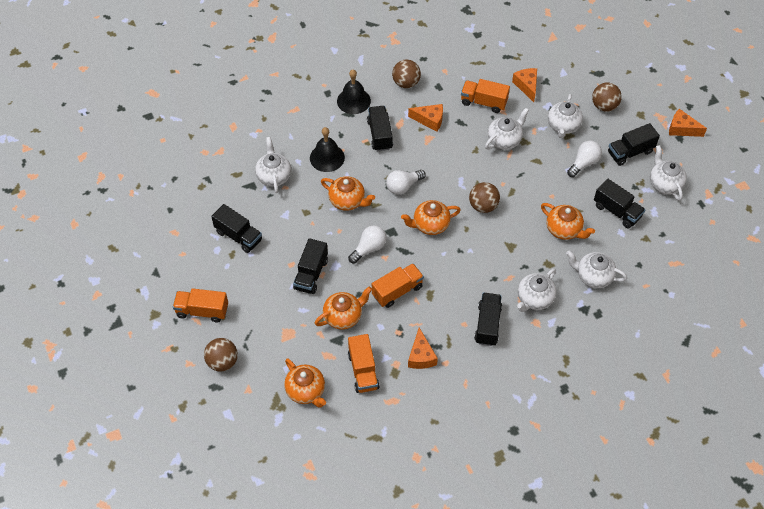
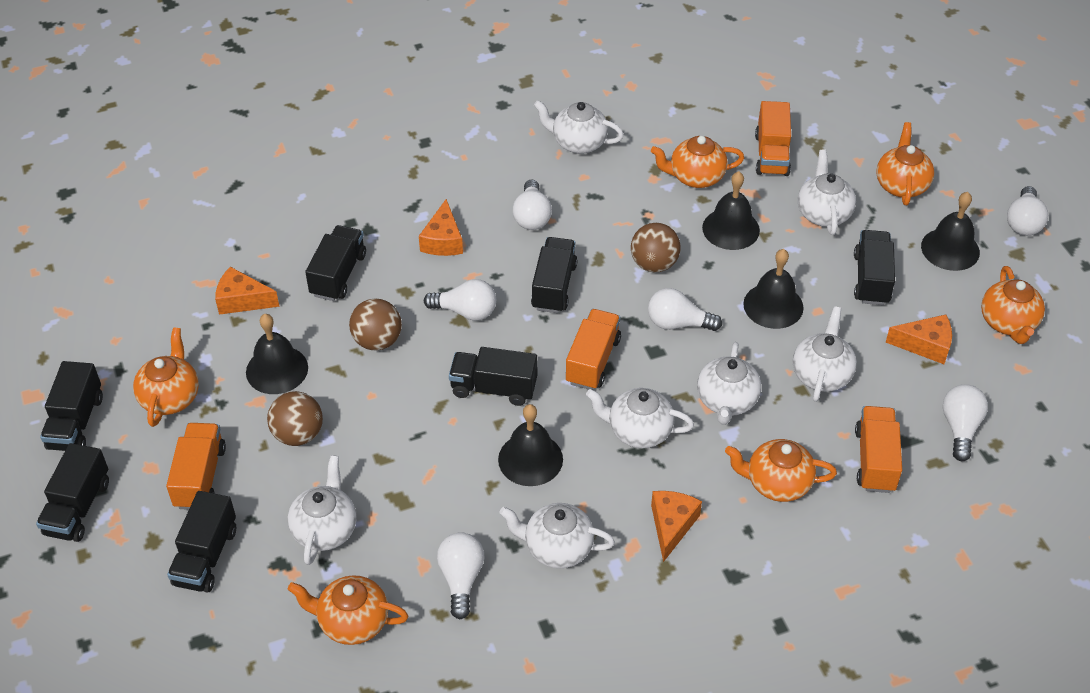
black bell: [310,127,345,172] [337,70,371,114] = 2 -> [246,314,308,394] [498,404,563,486] [702,171,760,250] [743,249,804,329] [921,192,980,271] = 5
black truck: [211,204,262,253] [293,238,328,294] [367,106,393,151] [474,293,502,346] [594,178,645,228] [608,123,660,166] = 6 -> [36,443,109,542] [40,361,103,451] [167,491,236,593] [305,225,366,301] [449,347,537,406] [531,237,578,313] [854,230,895,305] = 7
brown ball: [204,338,238,372] [392,60,421,88] [469,182,500,213] [592,82,622,112] = 4 -> [267,391,323,446] [349,299,402,351] [631,223,681,272] = 3
orange teapot: [284,358,326,407] [315,286,372,329] [321,176,375,211] [401,200,461,235] [541,203,595,240] = 5 -> [133,327,199,427] [288,575,408,645] [651,136,744,188] [725,439,837,502] [876,122,934,205] [981,266,1045,344] = 6
white light bulb: [348,225,387,264] [386,170,426,195] [567,141,602,177] = 3 -> [424,279,496,321] [437,532,484,619] [512,179,552,230] [648,288,722,331] [942,384,988,461] [1007,186,1048,236] = 6
white teapot: [255,137,291,193] [485,108,529,150] [517,268,556,312] [548,94,583,138] [566,251,627,288] [650,145,687,201] = 6 -> [288,455,357,565] [499,503,615,568] [534,100,624,154] [586,388,694,448] [697,342,761,425] [793,306,857,402] [798,150,856,235] = 7

